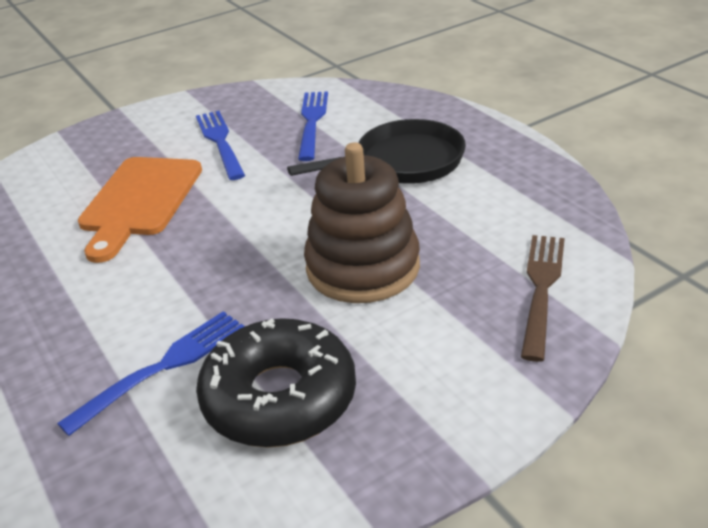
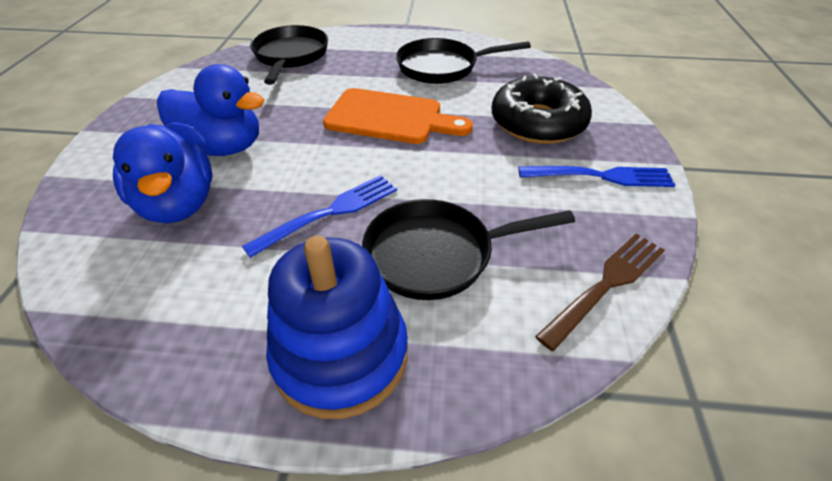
black pan: [287,119,466,184] = 1 -> [250,25,328,85] [362,199,575,300] [396,38,531,84] = 3
blue duck: none = 0 -> [113,124,213,223] [157,64,265,156] = 2
blue fork: [57,311,245,436] [196,111,245,180] [298,91,328,161] = 3 -> [242,175,397,258] [519,166,675,187] = 2
blue stacking toy: none = 0 -> [266,236,408,419] = 1
brown stacking toy: [304,142,420,303] = 1 -> none = 0

